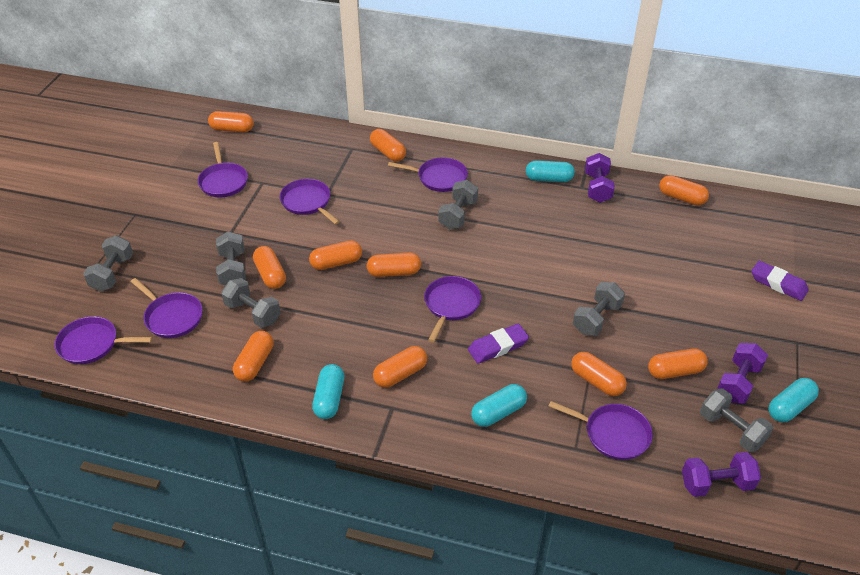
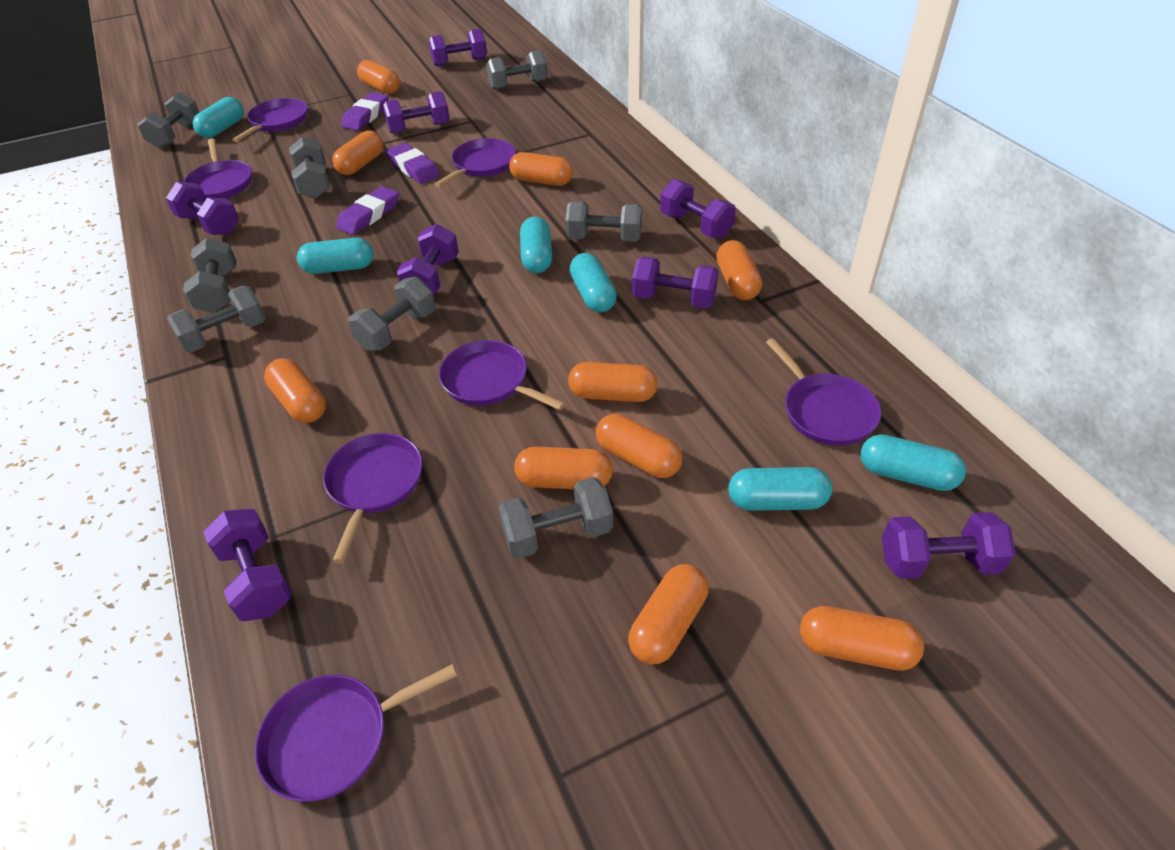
grey dumbbell: [83,235,133,292] [216,231,246,285] [221,278,281,328] [438,180,478,230] [573,282,625,336] [700,389,774,452] = 6 -> [138,92,200,149] [167,286,266,353] [183,238,237,313] [289,137,330,199] [348,277,436,351] [486,50,548,90] [498,477,613,559] [565,201,642,242] = 8
purple dumbbell: [585,153,615,203] [682,452,761,497] [717,343,768,404] = 3 -> [166,182,239,235] [203,509,292,622] [383,91,450,134] [397,224,459,294] [429,29,487,66] [632,256,719,308] [660,179,736,239] [882,512,1015,579] = 8
purple eraser: [468,324,529,364] [751,261,809,301] = 2 -> [336,186,399,235] [341,93,389,131] [386,143,440,184] = 3
turquoise capsule: [312,364,344,419] [471,384,527,427] [526,160,575,182] [768,378,819,422] = 4 -> [193,97,244,138] [297,238,374,274] [520,217,552,273] [569,253,617,313] [729,467,832,511] [860,434,966,491] = 6

